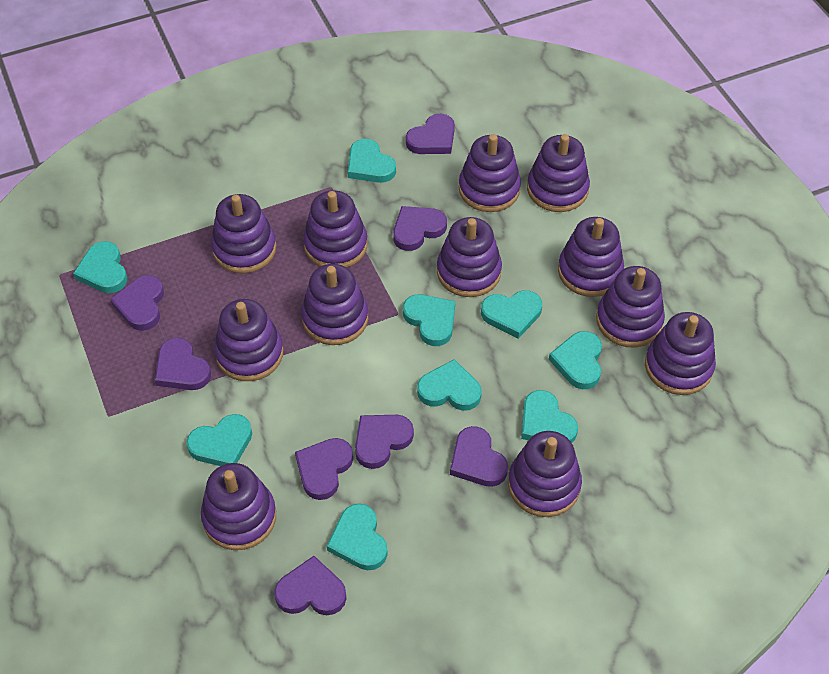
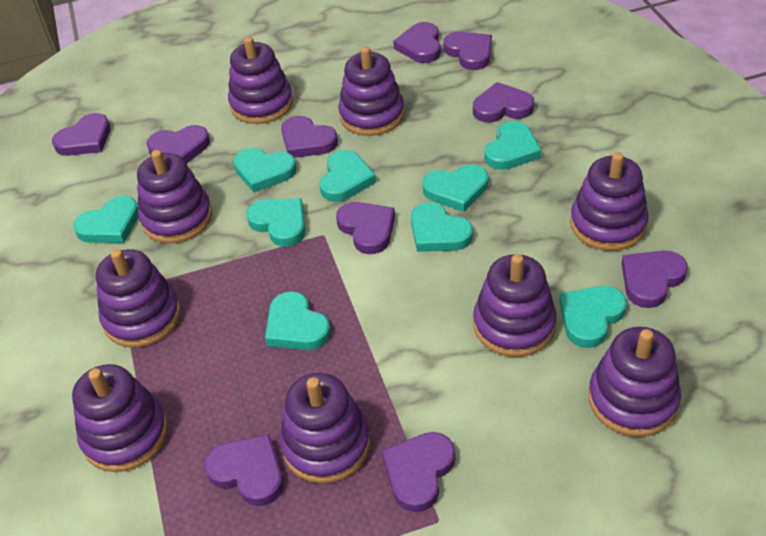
purple heart: [110,275,164,331] [155,338,211,390] [274,556,347,615] [295,438,353,500] [355,415,414,469] [393,206,447,251] [406,114,455,154] [450,426,508,487] = 8 -> [52,113,111,156] [146,125,210,164] [204,435,283,506] [281,116,338,158] [336,202,395,254] [382,432,455,512] [393,22,441,63] [444,32,492,70] [473,82,534,123] [622,250,688,308] = 10
purple stacking toy: [201,463,276,550] [211,194,276,273] [214,299,283,381] [301,264,368,345] [303,190,368,268] [437,217,502,297] [459,134,521,212] [508,431,582,517] [527,134,590,212] [558,217,624,297] [596,266,665,347] [645,312,716,395] = 12 -> [72,364,168,472] [96,249,181,348] [137,150,212,243] [228,37,293,124] [280,373,370,484] [338,46,404,136] [473,254,557,357] [570,152,649,251] [588,327,681,437] = 9

